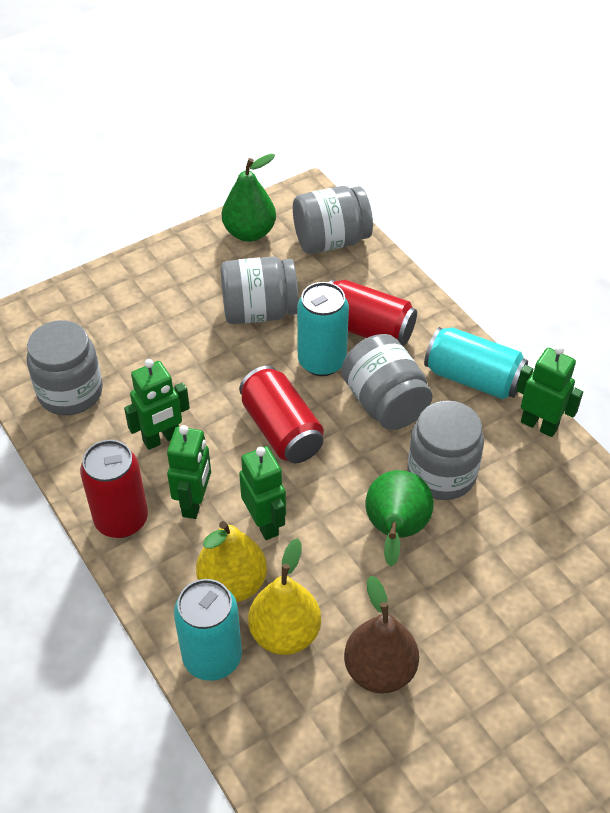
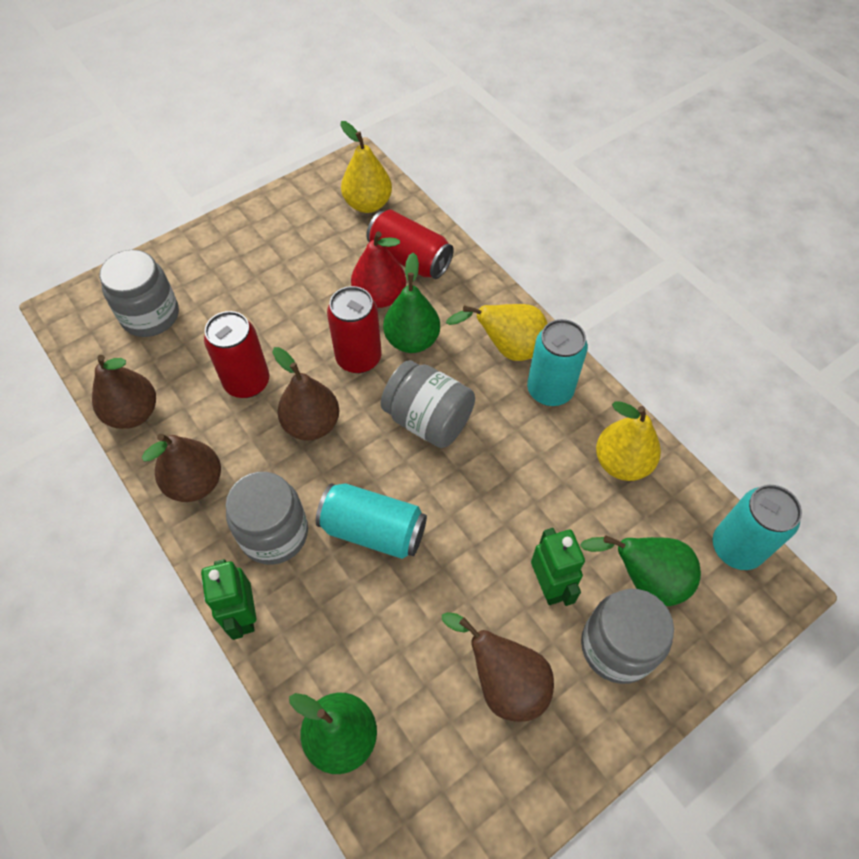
brown pear: [344,576,419,694] = 1 -> [92,355,156,429] [142,434,221,502] [272,347,339,441] [442,612,554,722] = 4
green pear: [222,154,276,242] [365,470,434,567] = 2 -> [289,693,377,774] [383,253,440,353] [580,535,701,606] = 3
green robot: [124,359,190,450] [167,425,211,519] [239,446,286,540] [516,346,583,437] = 4 -> [201,559,256,640] [531,528,585,606] = 2
grey jar: [27,320,103,415] [220,257,299,324] [293,186,373,254] [341,334,433,430] [407,400,484,500] = 5 -> [99,250,179,337] [226,472,308,565] [381,360,475,448] [581,589,674,684] = 4
red pear: none = 0 -> [351,231,406,308] = 1
yellow pear: [196,521,267,602] [248,538,321,655] = 2 -> [340,121,392,213] [446,304,548,361] [596,401,661,481] = 3

